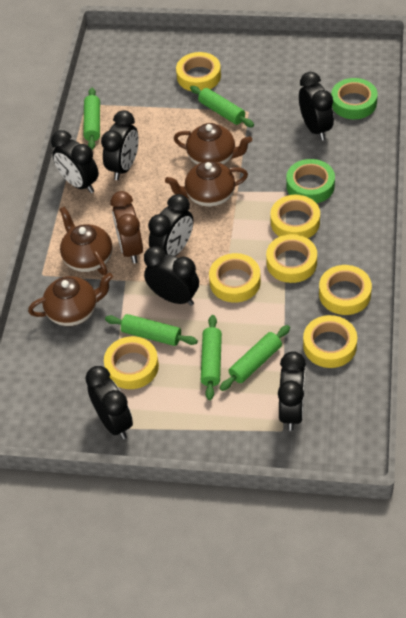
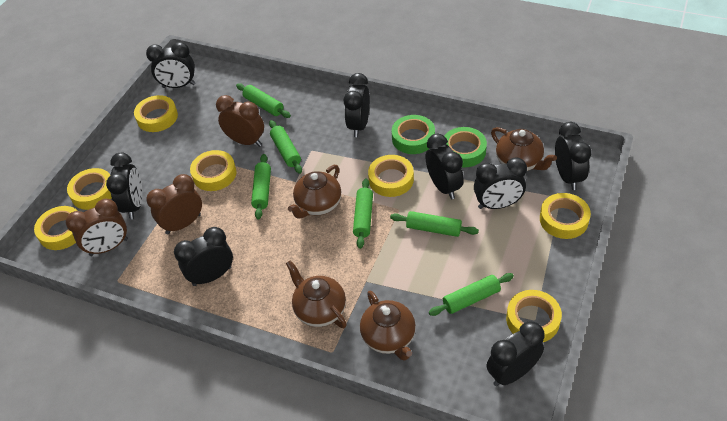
black clock: [51,130,99,193] [85,366,133,439] [101,110,139,180] [144,246,199,306] [148,194,193,256] [278,351,306,431] [299,72,334,141] = 7 -> [106,153,142,219] [146,42,195,88] [174,227,233,286] [344,73,370,137] [426,133,464,199] [474,157,527,209] [486,321,545,386] [555,122,592,190] = 8
brown clock: [111,191,143,264] = 1 -> [66,199,128,256] [146,174,202,234] [216,95,264,147] = 3
green rolling pin: [83,88,100,150] [105,314,198,346] [190,86,254,127] [201,315,222,400] [220,325,290,391] = 5 -> [236,83,291,118] [251,154,271,219] [269,120,302,174] [353,178,373,249] [390,211,479,237] [429,273,514,316] = 6

